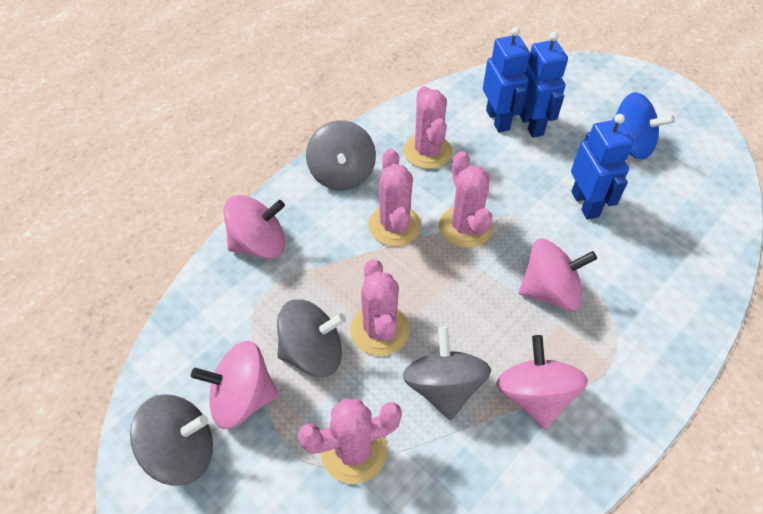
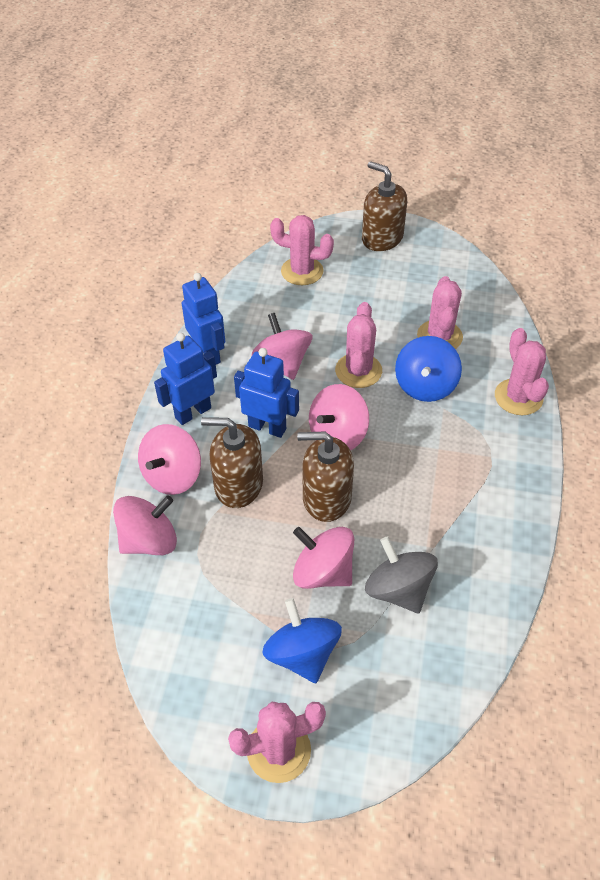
blue spinning top: [612,92,675,160] = 1 -> [262,598,342,683] [395,336,462,402] = 2
brown soap dispenser: none = 0 -> [201,417,263,508] [297,431,354,522] [362,161,407,251] = 3
grey spinning top: [130,394,213,486] [277,299,346,377] [306,120,376,191] [403,326,491,420] = 4 -> [365,536,438,613] = 1
pink spinning top: [191,341,279,429] [223,195,285,259] [496,335,588,430] [519,239,597,311] = 4 -> [113,495,177,555] [138,424,201,495] [251,313,313,380] [293,527,354,589] [309,384,369,450] = 5

